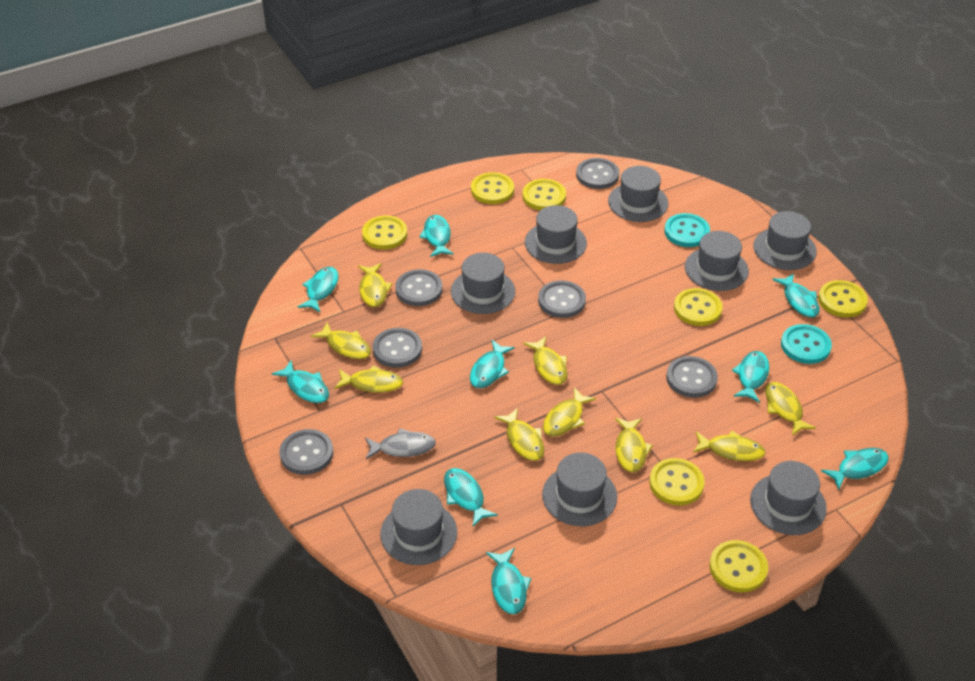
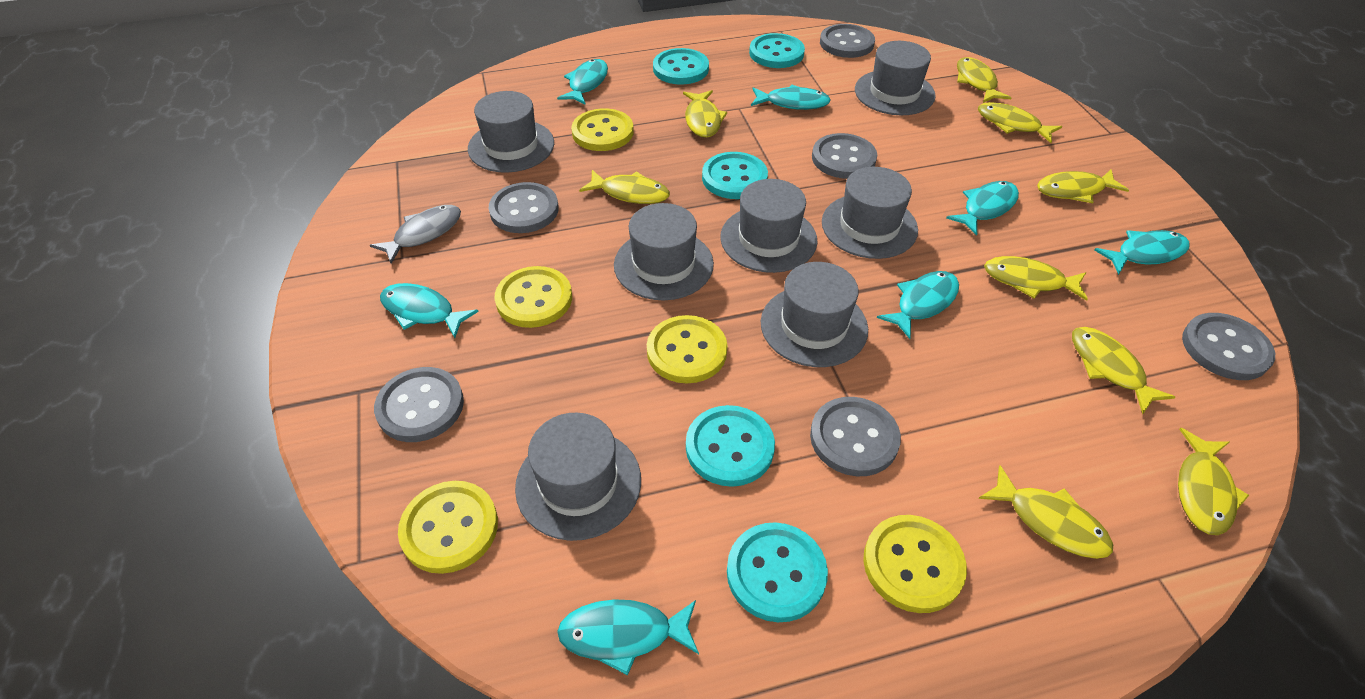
grey hat: [380,489,457,565] [451,253,515,314] [525,205,587,264] [542,452,617,526] [608,166,669,222] [685,231,749,291] [750,461,827,535] [753,211,817,270] = 8 -> [468,91,554,173] [515,413,641,541] [614,203,714,300] [720,179,817,273] [761,262,868,367] [822,167,918,259] [855,41,936,115] = 7
turquoise button: [664,213,710,247] [781,324,832,364] = 2 -> [653,48,709,85] [686,405,775,487] [702,152,768,199] [727,522,828,622] [749,33,805,68] = 5
turquoise fish: [272,361,329,403] [298,267,338,312] [419,215,454,257] [444,468,498,527] [470,340,515,388] [486,548,531,614] [732,351,769,403] [772,273,820,317] [821,448,889,490] = 9 -> [380,283,479,338] [557,59,608,105] [557,599,699,675] [751,85,831,110] [877,271,959,339] [946,181,1019,236] [1094,230,1190,275] = 7
yellow button: [362,216,407,250] [471,172,514,204] [522,179,566,210] [649,458,705,506] [674,288,723,326] [709,540,768,592] [818,280,868,318] = 7 -> [398,481,498,574] [495,266,572,328] [571,109,634,151] [647,315,727,383] [863,515,967,613] = 5

